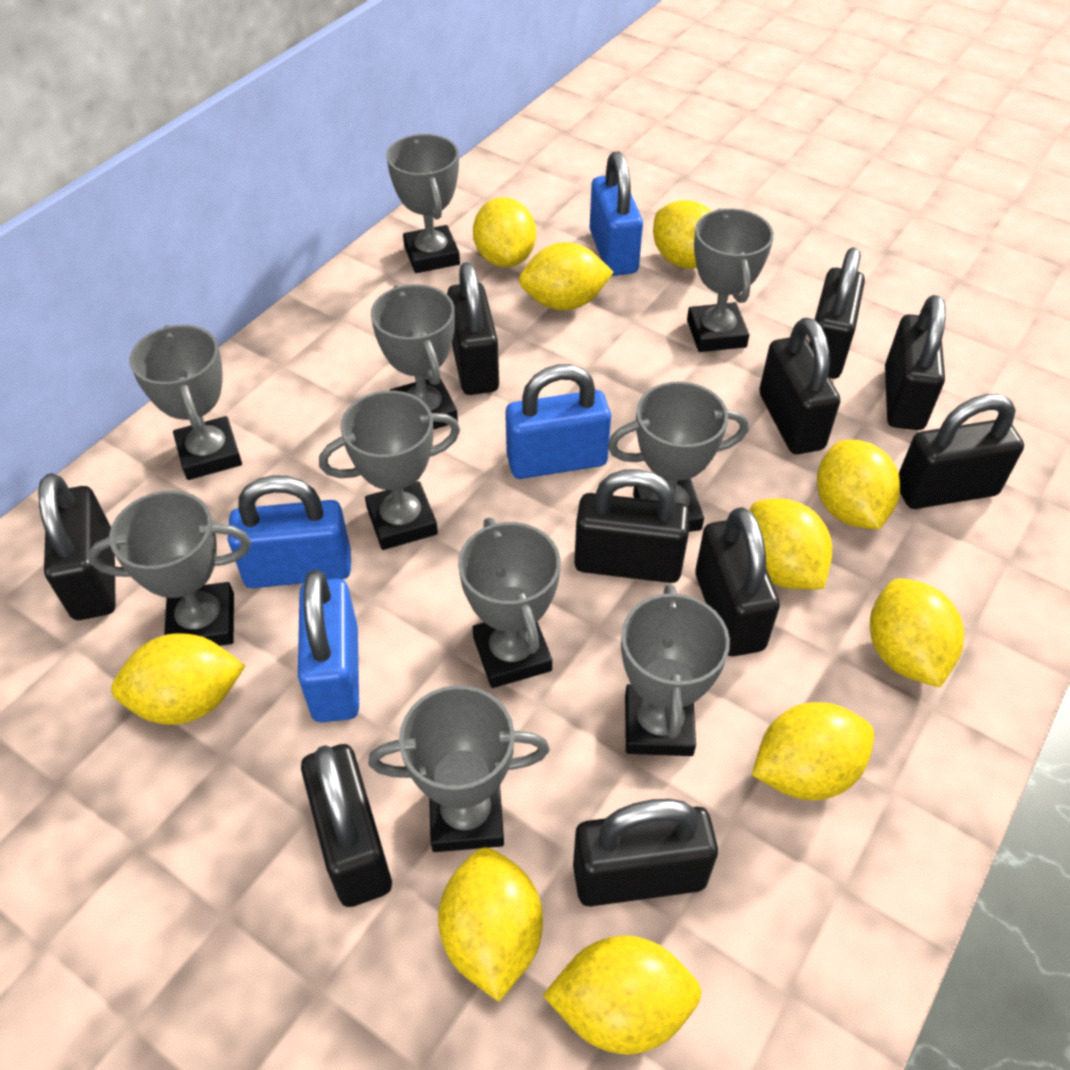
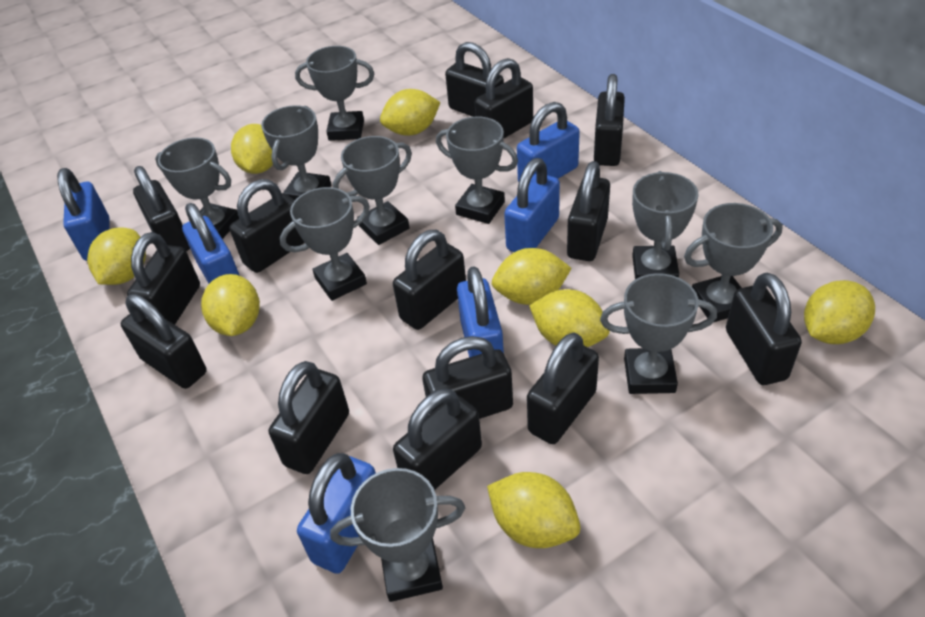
black padlock: [38,473,116,620] [301,744,392,907] [447,262,499,395] [573,799,718,906] [574,469,690,583] [695,507,780,656] [759,318,840,454] [809,247,865,379] [885,295,946,430] [899,394,1024,509] = 10 -> [121,294,207,389] [127,232,200,325] [133,166,190,251] [229,179,305,273] [269,361,349,474] [393,230,466,330] [393,388,482,490] [423,336,513,419] [445,42,504,117] [475,58,533,138] [527,333,599,444] [567,161,610,261] [594,74,625,166] [726,273,802,385] = 14
blue padlock: [228,475,351,588] [298,570,359,722] [505,364,611,479] [589,151,643,276] = 4 -> [57,168,110,261] [182,203,240,284] [297,453,376,574] [457,266,504,357] [504,158,560,252] [517,102,580,182] = 6
yellow lemon: [111,633,245,725] [438,848,543,1002] [473,197,536,267] [519,242,614,310] [543,935,702,1055] [653,200,712,269] [749,499,832,589] [752,702,874,800] [817,440,900,529] [870,579,964,687] = 10 -> [87,228,146,285] [201,274,260,336] [231,124,273,174] [380,89,441,136] [487,472,581,548] [492,248,572,305] [529,289,610,347] [804,280,875,344] = 8

